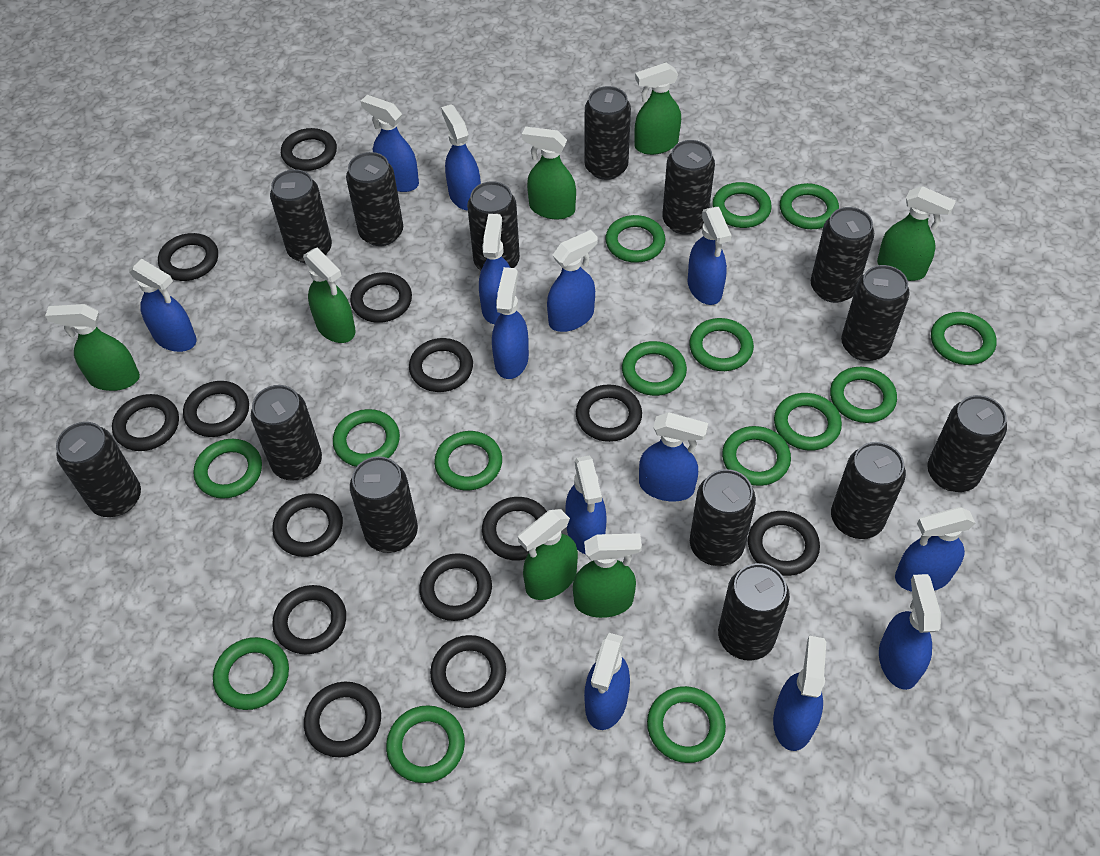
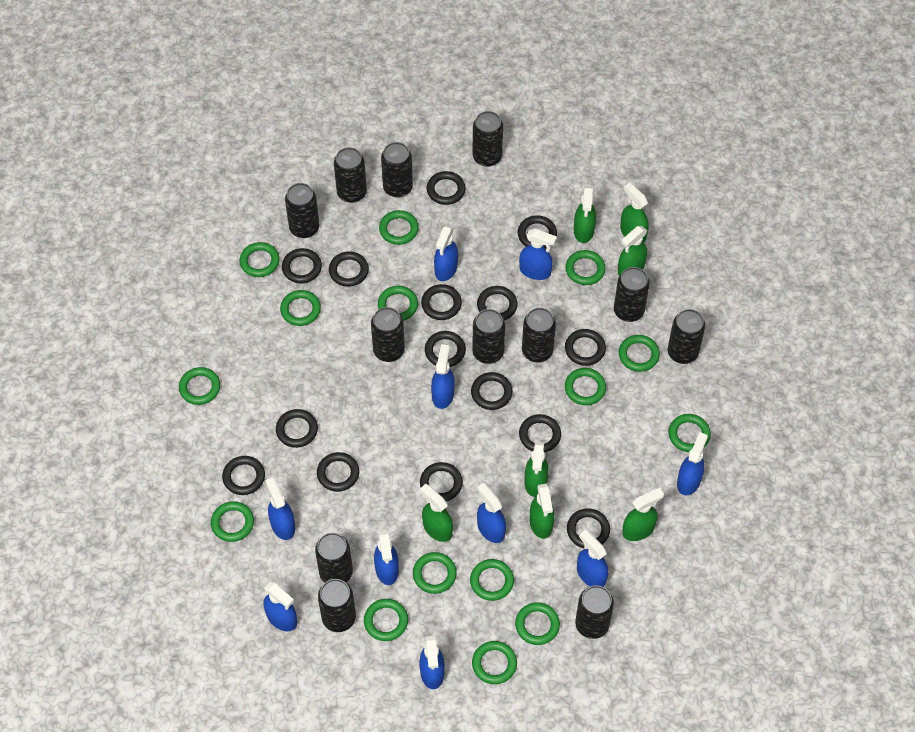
black can: [56,422,141,517] [251,385,322,481] [270,169,332,263] [346,152,403,246] [350,456,418,553] [467,181,520,270] [584,86,631,180] [662,140,715,235] [690,469,756,566] [718,563,790,661] [811,207,874,303] [831,442,906,539] [841,265,910,361] [927,395,1007,492] = 14 -> [285,183,319,238] [315,533,353,583] [318,579,356,632] [334,147,367,203] [371,307,405,362] [381,142,413,197] [472,111,503,167] [472,309,505,364] [522,308,556,362] [575,585,614,639] [614,267,650,322] [668,309,705,364] = 12
black ring: [112,394,179,451] [158,233,218,281] [183,381,249,437] [272,493,343,557] [272,585,346,654] [281,128,337,171] [304,682,381,757] [350,272,412,323] [409,338,473,392] [419,553,492,621] [430,635,506,708] [482,497,547,560] [576,384,642,442] [748,511,820,576] = 14 -> [222,456,265,495] [276,409,318,448] [282,248,322,283] [317,452,359,492] [329,251,369,287] [420,462,463,501] [421,284,462,320] [425,331,466,367] [427,171,466,205] [471,372,513,410] [477,286,517,321] [518,215,557,249] [519,414,561,452] [565,329,606,366] [567,508,610,549] = 15
blue spray bottle: [129,259,197,352] [361,95,419,192] [441,104,481,210] [479,214,510,324] [492,267,529,379] [547,230,598,332] [566,455,606,554] [584,633,630,730] [639,412,708,502] [688,207,731,305] [773,636,826,751] [879,574,941,690] [895,507,975,592] = 13 -> [264,582,297,631] [265,477,295,540] [374,530,399,585] [419,636,445,689] [431,344,455,409] [434,225,458,281] [477,483,506,543] [519,229,557,280] [577,530,608,587] [677,432,708,495] = 10

